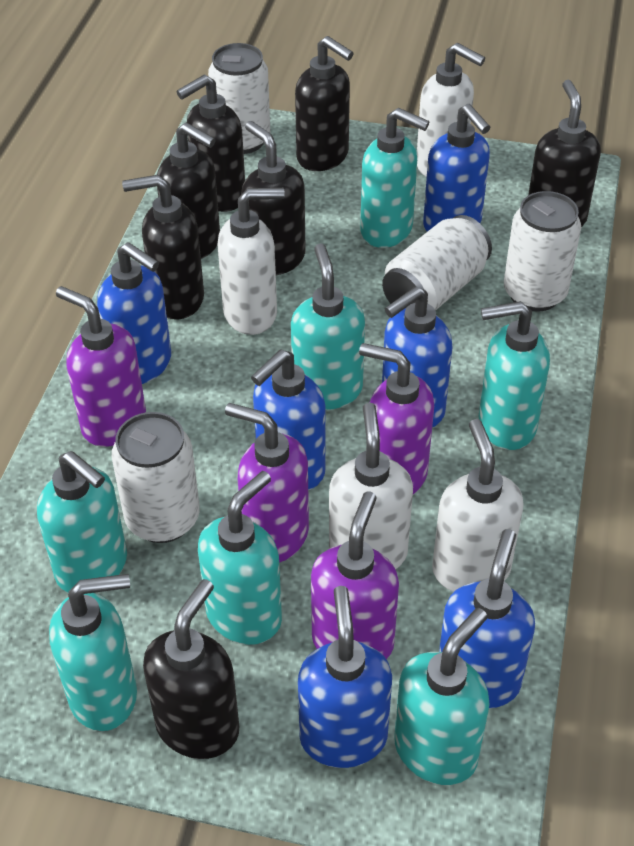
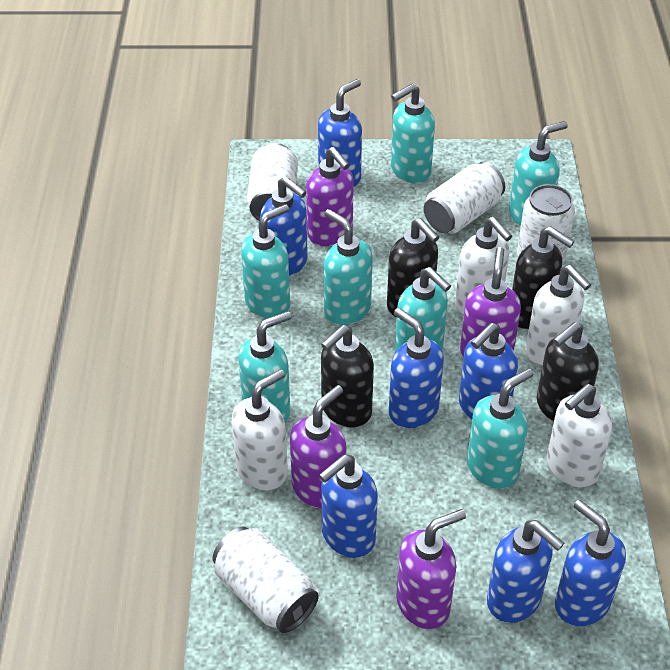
black soap dispenser: [122,175,204,320] [143,579,239,759] [157,122,220,259] [176,74,245,212] [241,121,306,275] [295,36,354,171] [528,80,601,227] = 7 -> [321,325,374,427] [387,218,439,317] [512,226,575,329] [537,322,599,421] = 4
blue soap dispenser: [97,242,171,384] [251,349,326,490] [298,586,392,768] [382,286,453,428] [423,104,490,232] [439,529,535,708] = 6 -> [260,177,308,276] [318,79,362,187] [319,454,378,558] [389,308,444,428] [459,323,518,419] [487,520,564,623] [555,499,626,626] = 7

